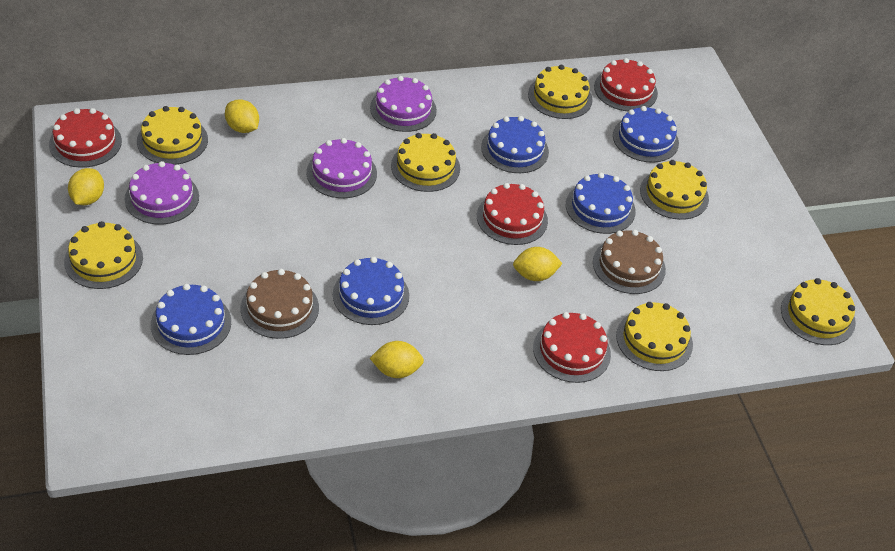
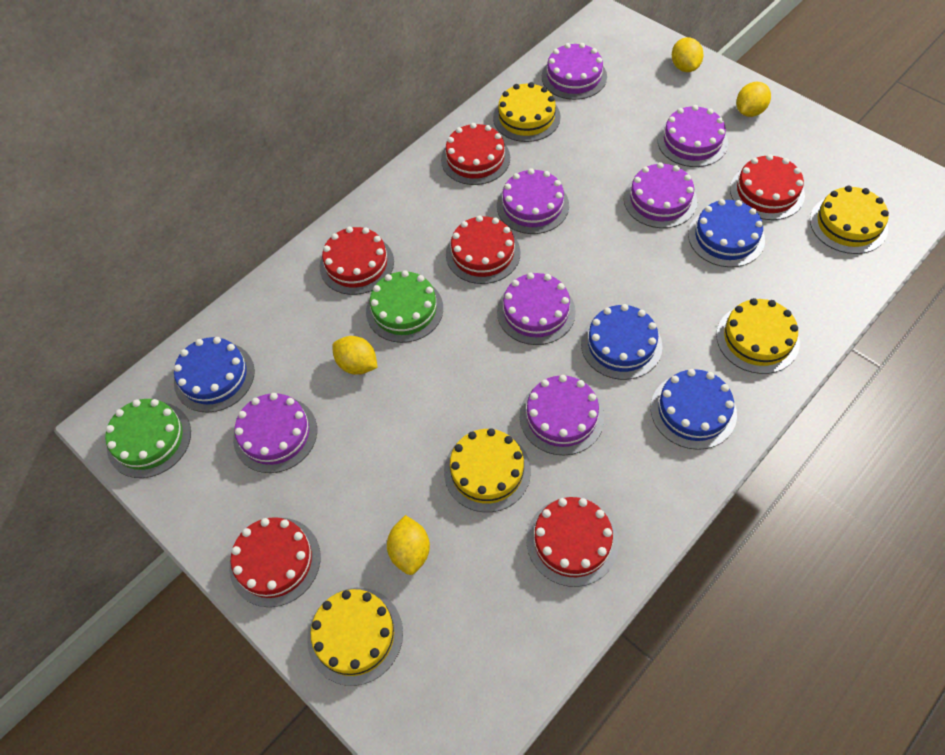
blue cake: [151,284,231,355] [333,257,409,325] [481,116,549,173] [566,173,636,234] [613,106,679,163] = 5 -> [174,337,255,413] [581,304,662,380] [651,369,737,450] [688,199,765,267] = 4
brown cake: [240,269,319,339] [593,230,666,294] = 2 -> none = 0
green cake: none = 0 -> [105,399,191,478] [366,270,443,343] = 2
purple cake: [125,161,199,224] [307,138,377,198] [370,76,437,132] = 3 -> [233,393,317,473] [497,168,569,234] [497,273,576,345] [520,375,604,455] [542,43,607,100] [624,162,697,228] [657,105,728,167] = 7
red cake: [49,108,122,168] [477,183,548,245] [533,312,611,383] [594,58,658,111] = 4 -> [229,517,320,607] [320,227,394,295] [441,123,510,185] [446,215,521,284] [527,497,619,587] [730,154,805,220] = 6
yellow cake: [64,221,143,289] [137,106,208,165] [391,133,460,192] [528,65,593,119] [616,302,693,371] [640,160,709,220] [781,278,856,345] = 7 -> [307,588,403,686] [444,428,531,512] [493,82,561,142] [716,298,800,374] [810,186,889,254] = 5

